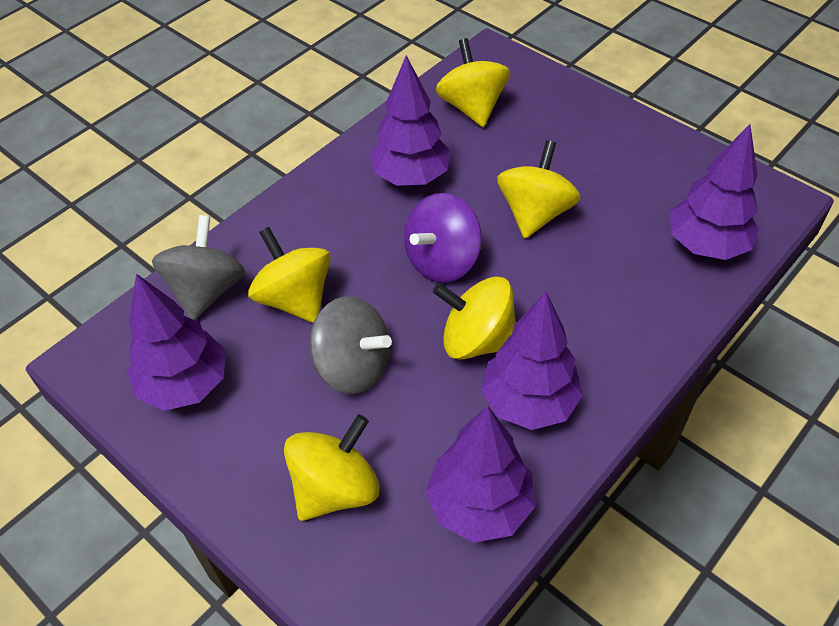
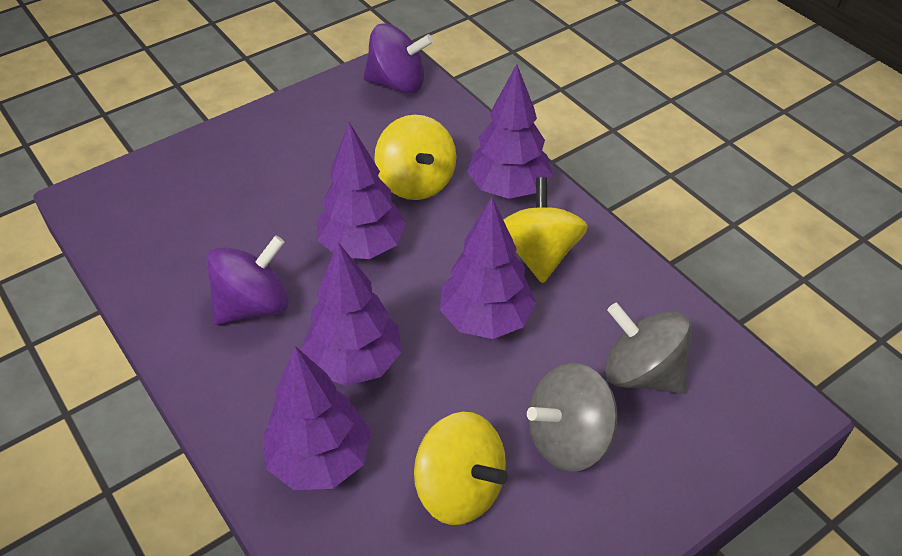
purple spinning top: [404,193,482,283] = 1 -> [206,235,289,325] [363,24,433,94] = 2
yellow spinning top: [248,227,331,323] [284,414,379,521] [433,276,516,359] [436,38,510,127] [497,140,580,238] = 5 -> [374,115,456,200] [414,412,508,525] [504,177,588,283] = 3

